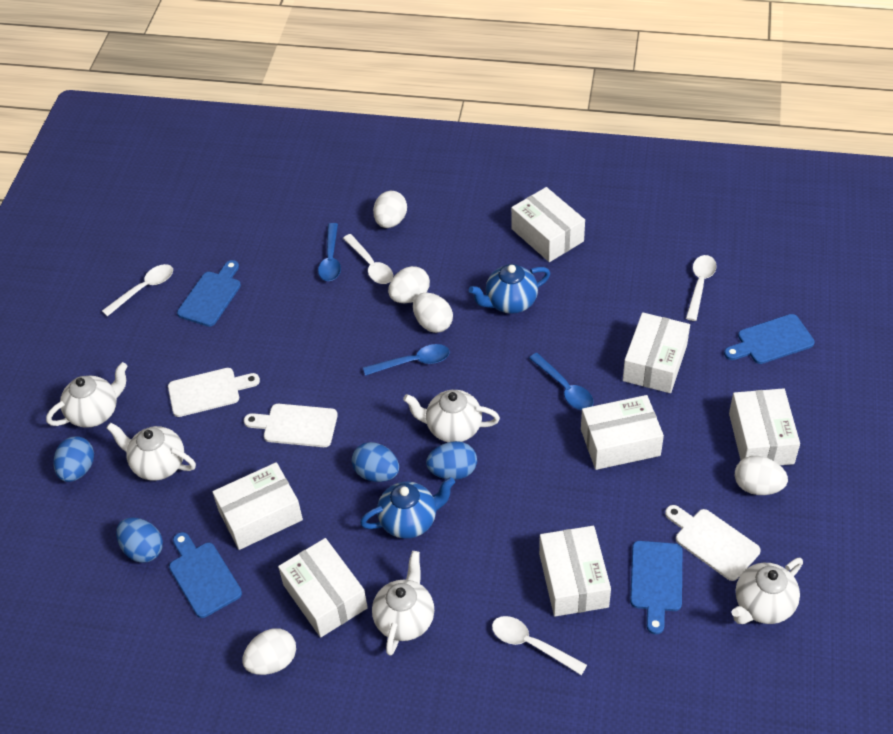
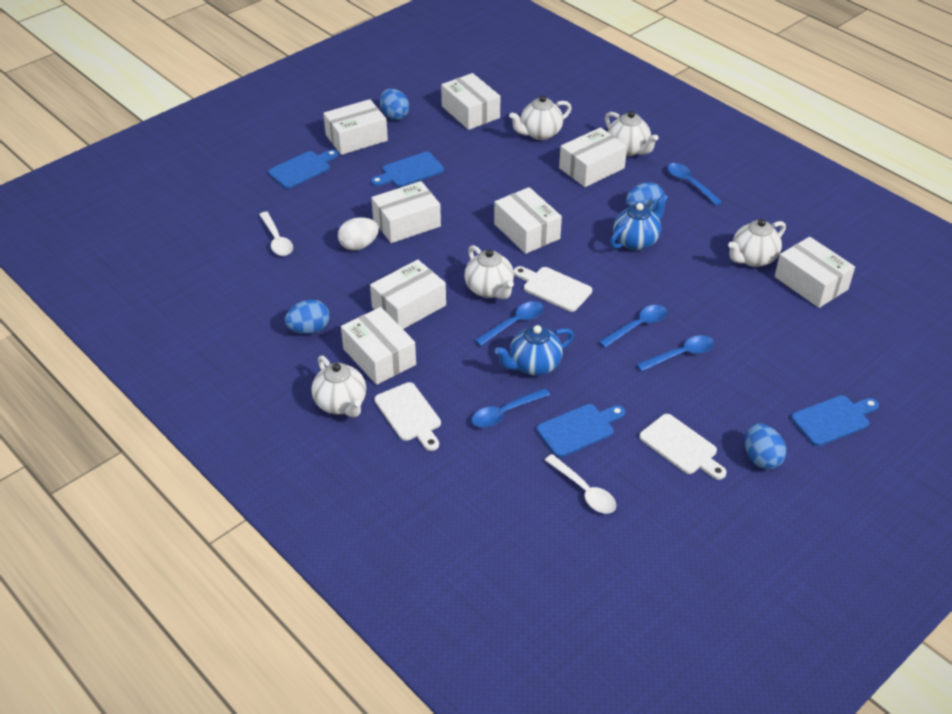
blue spoon: [318,223,341,281] [363,344,450,376] [529,353,593,410] = 3 -> [472,388,550,428] [475,301,544,346] [599,305,667,348] [636,335,714,372] [667,163,722,206] = 5
white box: [213,462,303,550] [278,538,368,637] [511,187,585,262] [539,526,611,616] [581,395,664,470] [623,312,690,393] [729,388,800,465] = 7 -> [323,99,388,155] [341,307,416,385] [370,260,446,329] [371,181,441,243] [441,73,500,130] [494,187,562,254] [559,127,627,187] [775,237,855,308] = 8
white egg: [242,628,296,675] [373,191,407,228] [388,266,430,303] [413,293,453,333] [735,456,788,495] = 5 -> [338,217,379,251] = 1
white spoon: [102,264,173,316] [343,234,393,284] [492,616,587,675] [686,255,717,321] = 4 -> [259,212,293,256] [545,454,616,514] = 2

